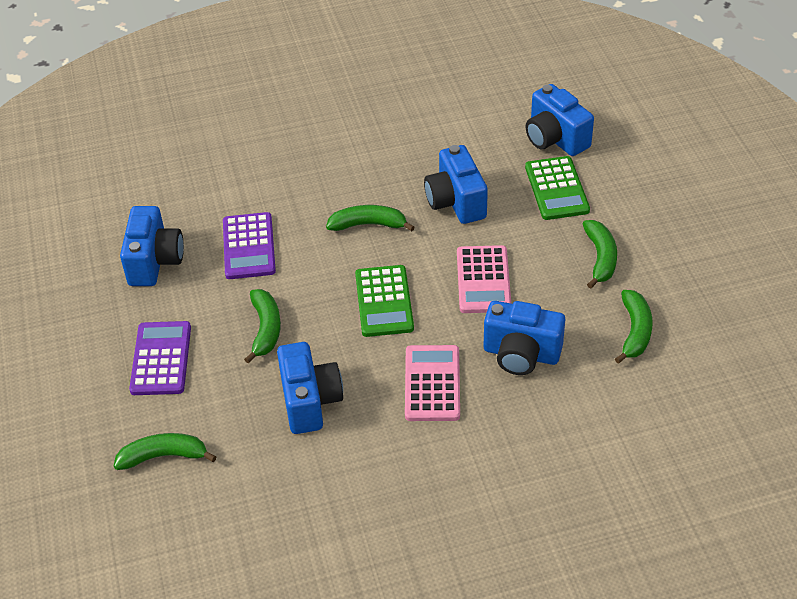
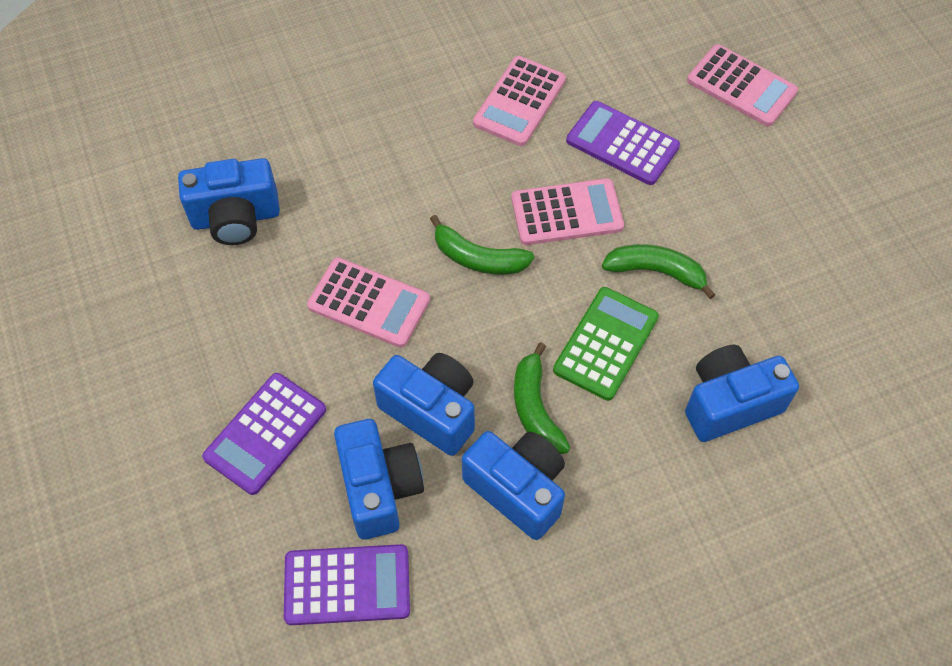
green banana: [114,433,216,470] [244,289,281,363] [326,205,415,231] [583,220,617,289] [615,290,653,364] = 5 -> [430,215,534,275] [514,342,570,454] [602,244,716,299] = 3
green calculator: [355,265,414,337] [525,156,590,220] = 2 -> [553,287,659,401] = 1
pink calculator: [405,345,460,421] [457,245,511,313] = 2 -> [307,257,430,348] [473,56,566,146] [511,178,624,245] [687,44,798,126] = 4
purple calculator: [129,321,191,395] [223,212,276,279] = 2 -> [202,373,326,495] [284,544,410,625] [566,101,680,185] = 3

